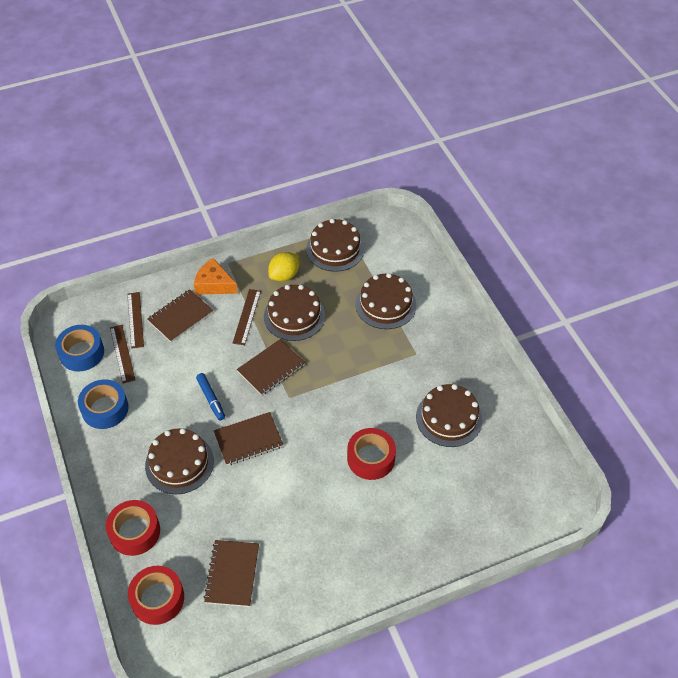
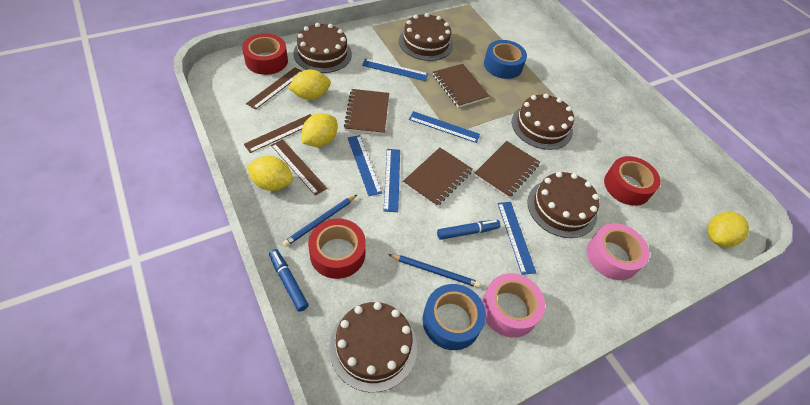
blue marker: [196,373,225,421] = 1 -> [269,249,309,312] [437,220,500,240] = 2
blue pencil: none = 0 -> [283,195,357,247] [388,254,481,288] = 2
blue ruler: none = 0 -> [348,135,382,196] [362,58,428,81] [384,149,400,212] [409,111,480,143] [497,202,536,275] = 5
orange cheese: [194,258,238,295] = 1 -> none = 0
pink tape: none = 0 -> [482,273,545,338] [587,223,649,280] = 2
yellow lemon: [268,252,299,281] = 1 -> [247,156,293,191] [288,70,331,100] [302,113,337,147] [707,212,749,247] = 4

